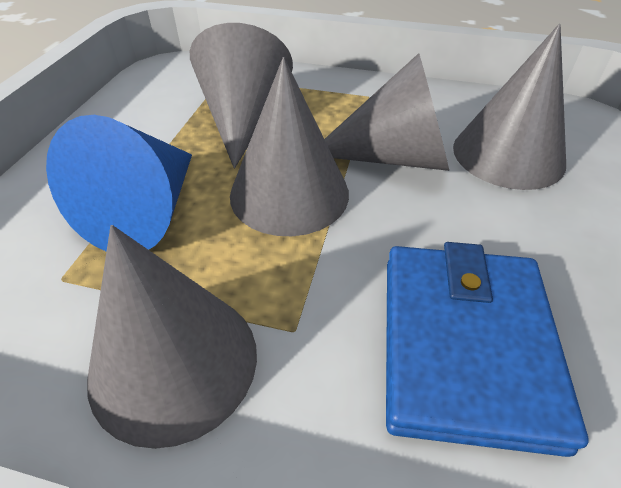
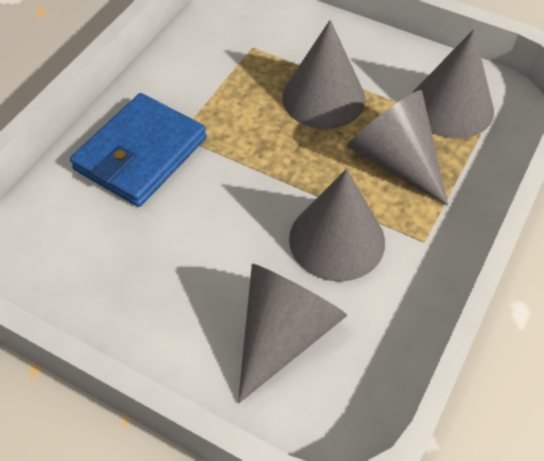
blue cone: [46,115,192,252] = 1 -> none = 0

